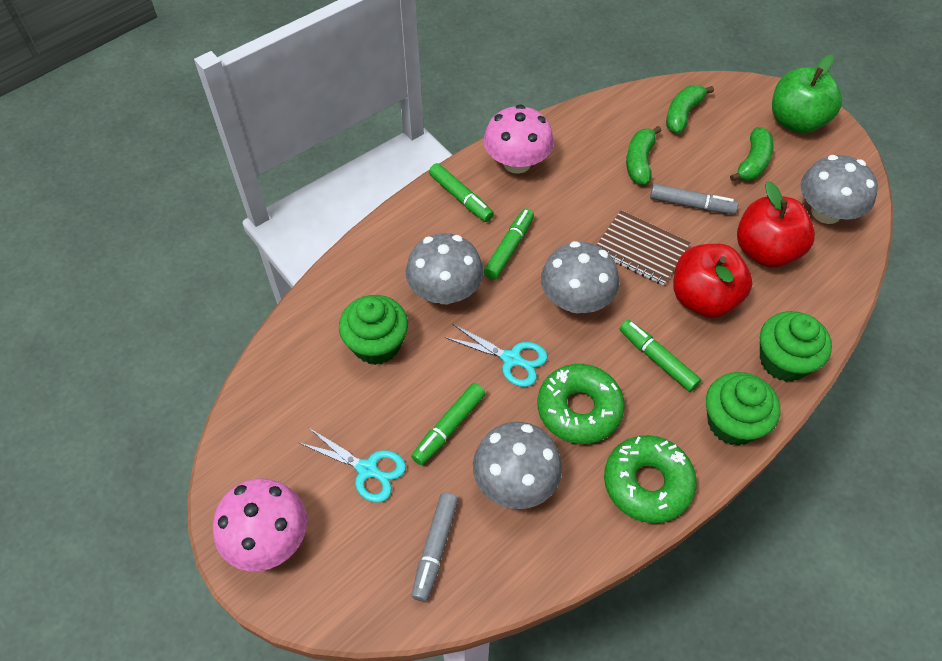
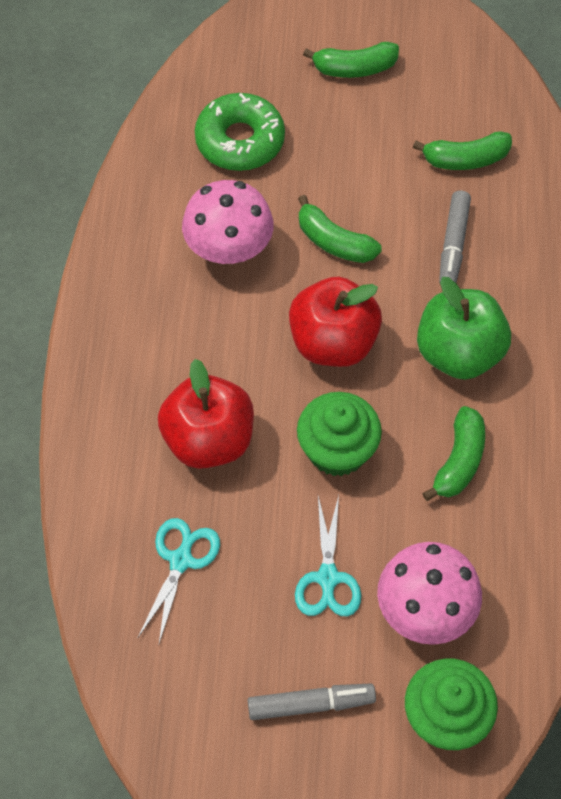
brown notebook: [597,210,691,285] = 1 -> none = 0
green banana: [626,126,662,185] [666,85,714,134] [730,127,774,182] = 3 -> [298,195,382,263] [303,42,399,78] [413,131,512,170] [422,406,485,501] = 4
green cupcake: [339,295,408,365] [706,372,780,446] [760,311,832,382] = 3 -> [297,392,382,476] [405,658,498,750] = 2
green donut: [537,364,625,444] [604,435,697,523] = 2 -> [195,93,285,171] = 1
green marker: [411,383,486,465] [429,163,494,222] [484,208,534,280] [620,320,701,392] = 4 -> none = 0
grey mushroom: [406,233,484,304] [473,422,562,509] [541,241,619,314] [800,155,878,224] = 4 -> none = 0

